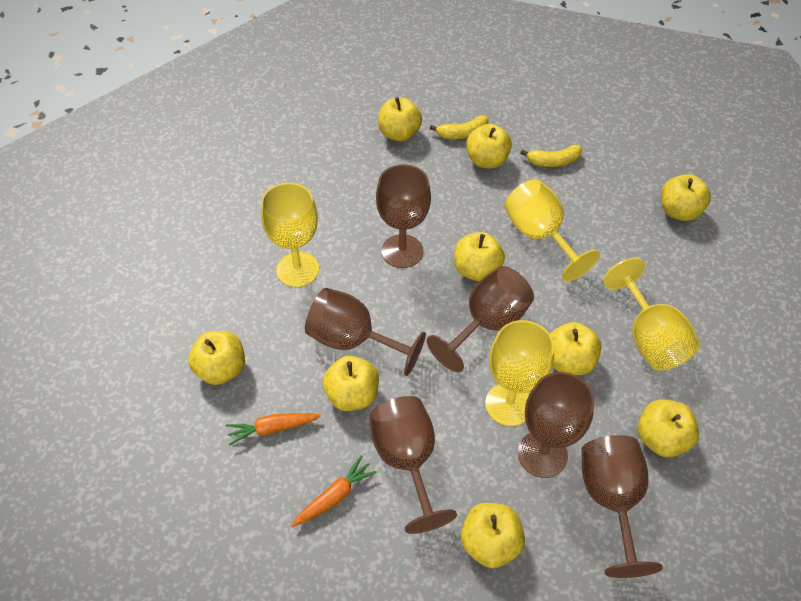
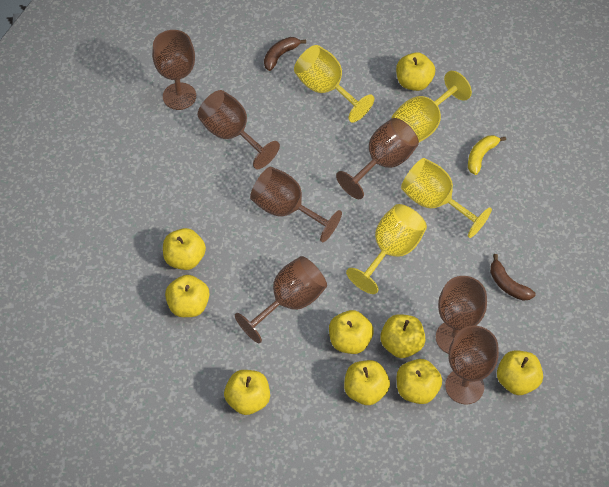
brown banana: none = 0 -> [264,37,306,71] [490,254,535,301] = 2
brown goblet: [305,288,426,376] [369,396,457,534] [376,164,431,268] [427,266,534,373] [518,372,594,478] [582,435,663,578] = 6 -> [152,30,196,110] [198,90,280,169] [235,256,327,343] [250,167,342,242] [336,118,419,199] [436,276,487,353] [445,326,499,404] = 7
orange carrot: [226,413,321,446] [291,455,377,527] = 2 -> none = 0
yellow banana: [429,115,489,139] [520,145,582,167] = 2 -> [468,135,506,175] = 1

